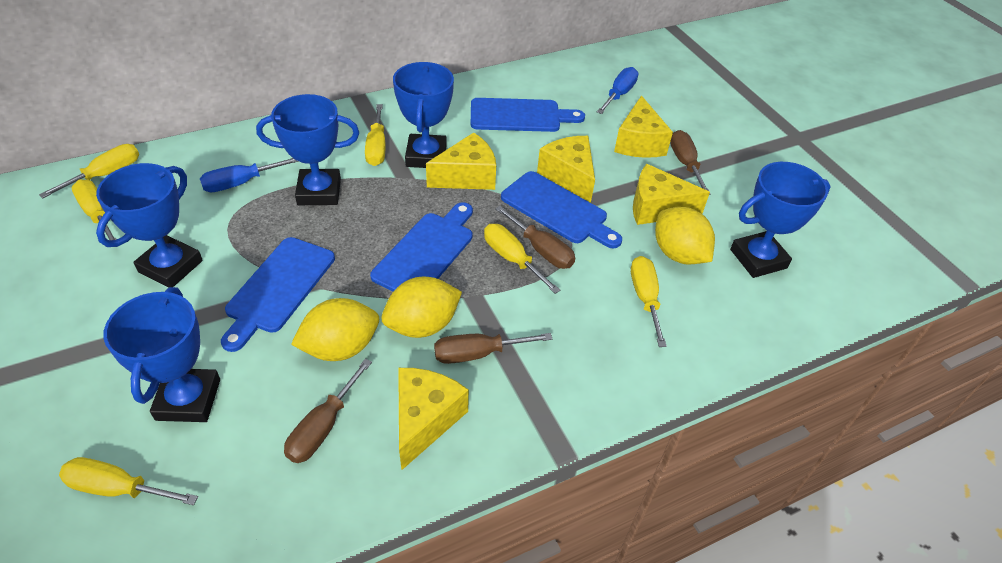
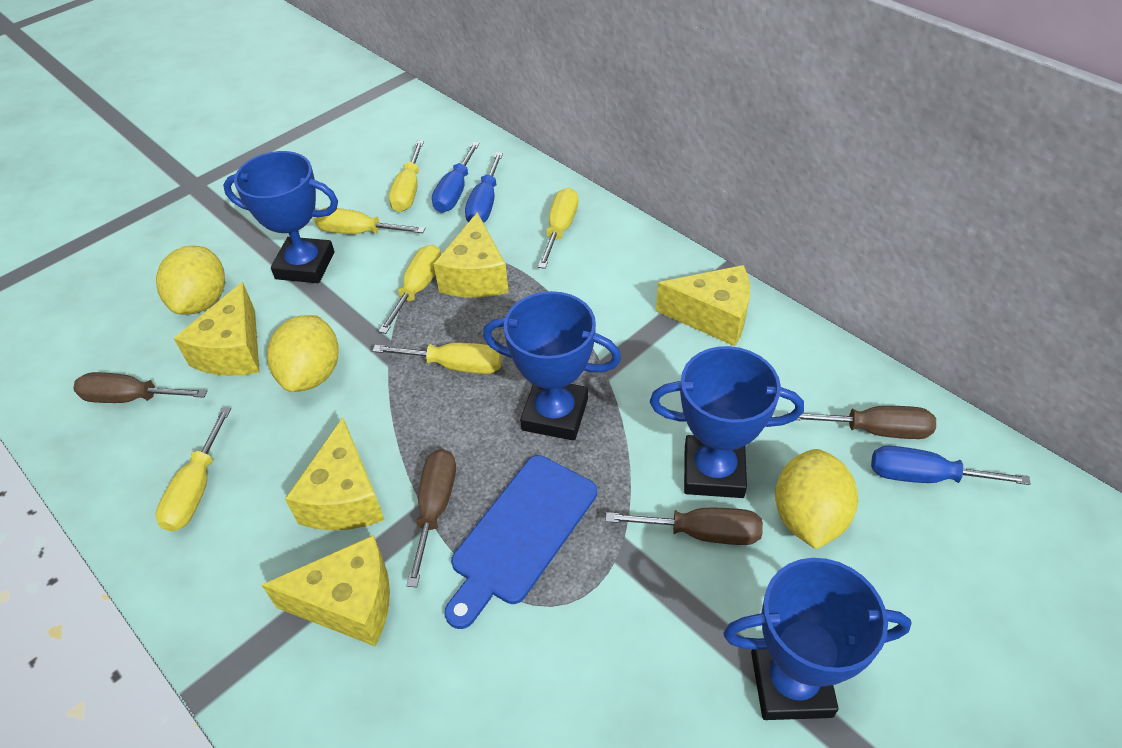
blue cutting board: [221,237,335,352] [370,202,473,292] [471,98,585,132] [501,171,622,248] = 4 -> [444,455,597,629] = 1
blue screwdriver: [200,158,299,192] [597,67,639,114] = 2 -> [432,142,480,213] [465,152,503,223] [871,446,1031,485] = 3
blue trophy: [96,163,203,288] [103,287,220,422] [256,94,359,205] [393,62,454,168] [730,162,830,278] = 5 -> [223,151,338,283] [483,291,621,441] [650,346,804,498] [723,558,912,720] = 4

